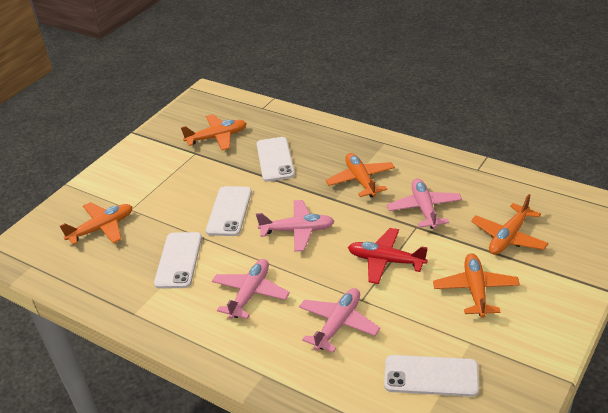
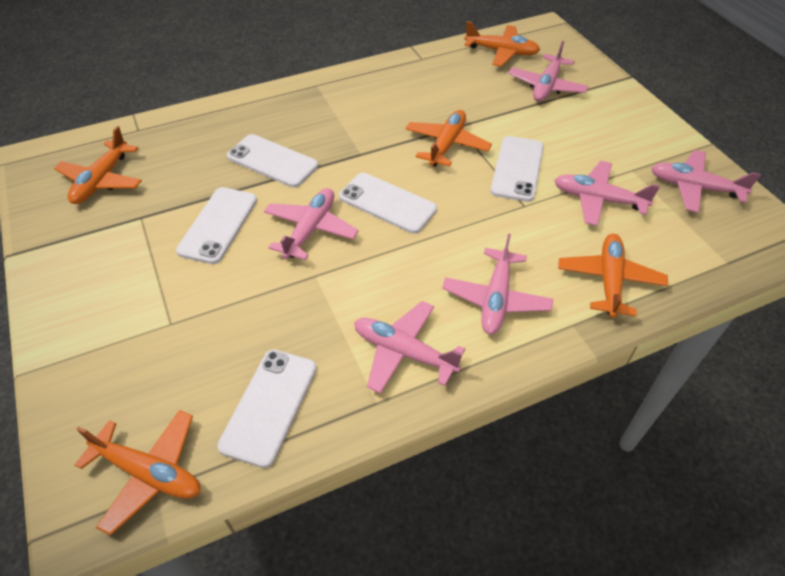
pink plane: [212,259,290,319] [256,200,334,252] [299,288,380,353] [387,178,462,229] = 4 -> [264,188,359,260] [354,301,465,394] [442,234,553,335] [508,41,589,101] [554,161,660,226] [651,150,761,213] = 6
red plane: [348,228,428,284] = 1 -> none = 0
white phone: [154,232,202,289] [206,186,252,236] [257,137,295,182] [384,355,479,397] = 4 -> [176,187,257,264] [217,350,317,468] [227,134,318,187] [339,173,437,234] [490,136,544,202] = 5

